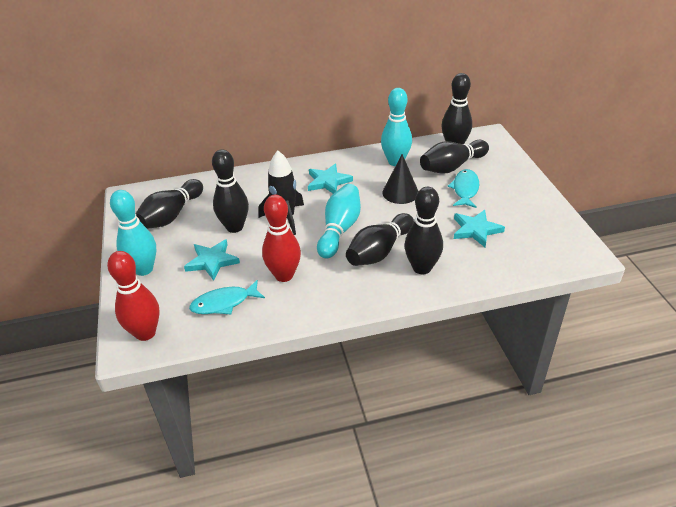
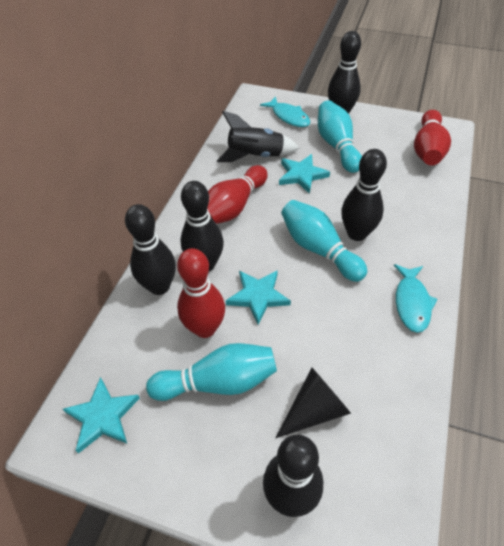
black bowling pin: [135,179,203,229] [212,149,249,233] [346,213,414,266] [404,187,443,275] [420,140,489,173] [442,73,472,144] = 6 -> [125,204,176,295] [181,181,224,271] [263,435,323,517] [328,31,361,114] [341,149,387,241] = 5
red bowling pin: [107,251,160,341] [262,195,301,282] = 2 -> [177,248,225,338] [207,165,268,224] [414,110,451,165] = 3

